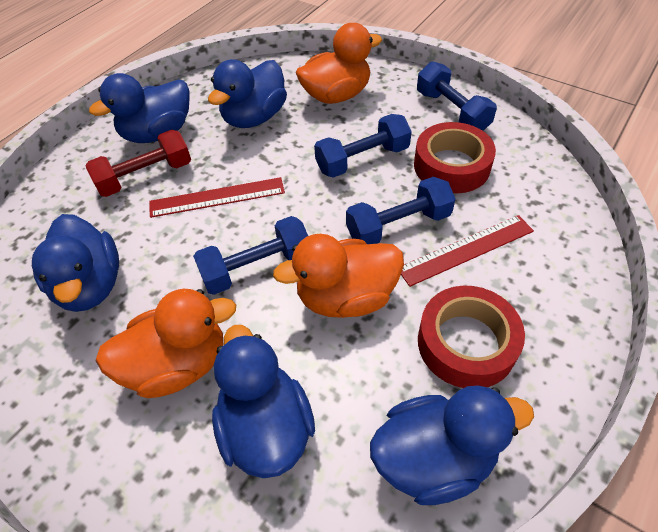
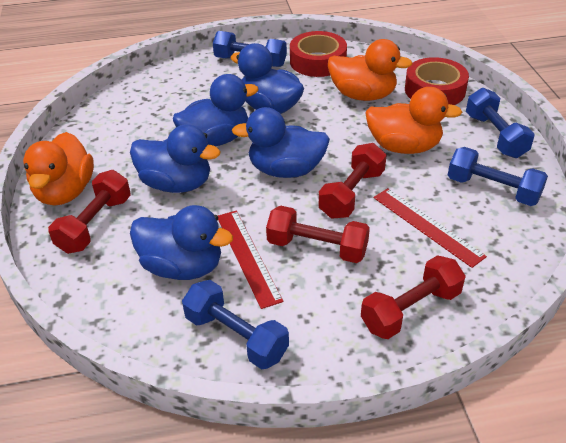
red dumbbell: [85,130,191,197] = 1 -> [48,170,131,254] [266,206,370,263] [319,143,387,219] [361,255,466,339] = 4

